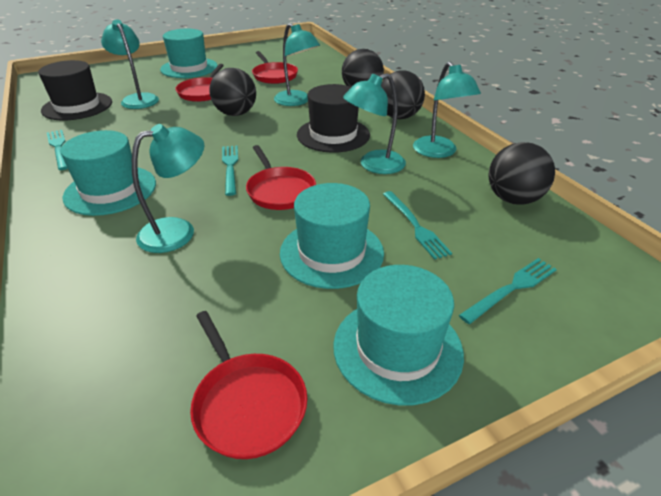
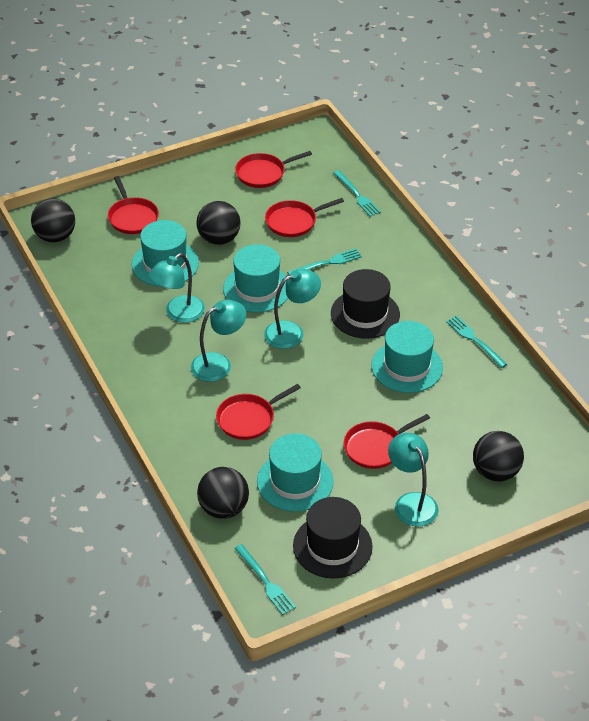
red pan: [175,64,224,102] [190,311,307,459] [246,145,316,210] [252,51,298,84] = 4 -> [108,176,159,234] [216,384,301,440] [235,151,312,188] [265,198,344,237] [344,414,430,469] = 5
turquoise lamp: [101,19,159,109] [132,124,204,253] [274,23,320,106] [343,73,406,174] [413,61,481,158] = 5 -> [149,253,205,323] [191,300,246,382] [264,269,321,349] [388,433,439,527] = 4

